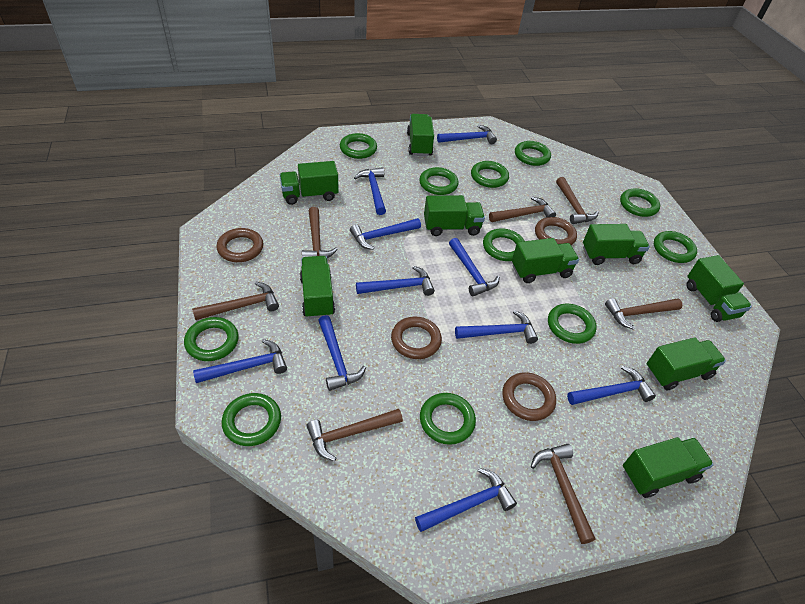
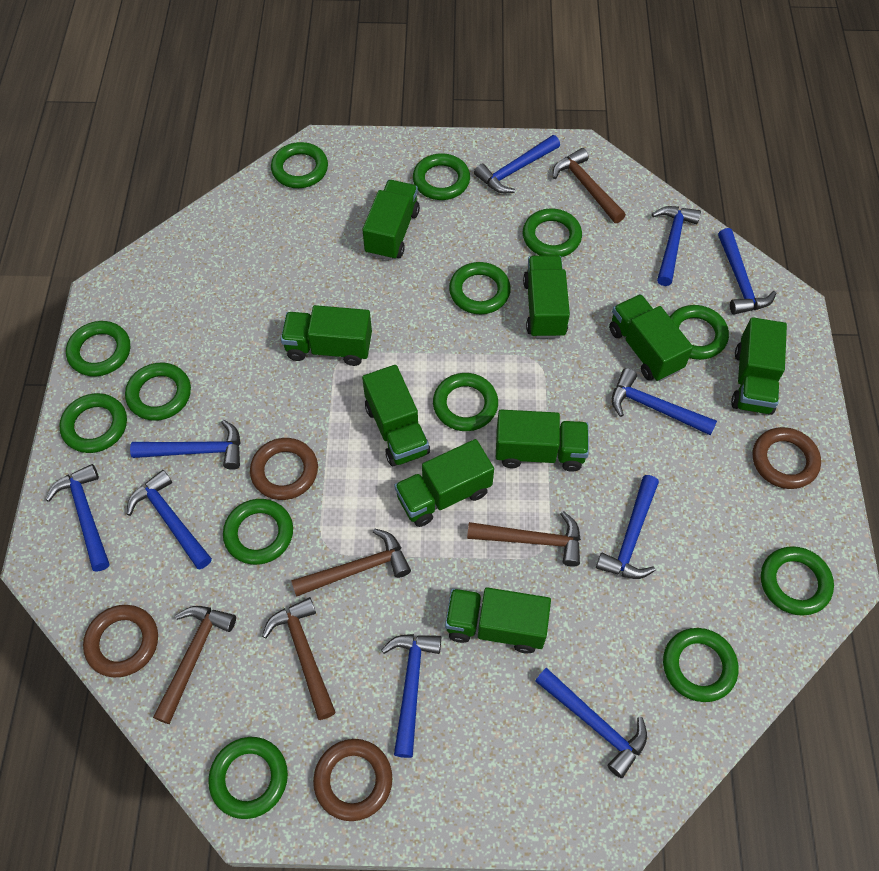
brown hammer: [192,282,279,320] [302,207,338,258] [307,409,403,461] [489,197,556,222] [531,444,596,544] [556,177,599,224] [605,298,682,330] = 7 -> [153,606,236,724] [262,597,336,720] [291,529,411,597] [467,511,581,567] [553,148,626,223] = 5
green ring: [184,317,239,361] [222,393,281,446] [340,133,377,159] [419,167,459,195] [420,393,476,445] [471,161,509,188] [483,228,525,261] [515,141,551,166] [548,304,596,344] [620,188,660,217] [654,231,697,263] = 11 -> [59,393,127,453] [66,321,130,377] [125,363,191,421] [208,737,288,819] [223,499,293,565] [271,142,328,188] [413,153,470,200] [433,373,498,431] [449,262,511,314] [523,208,582,257] [663,628,738,702] [670,305,729,360] [761,546,834,616] = 13

